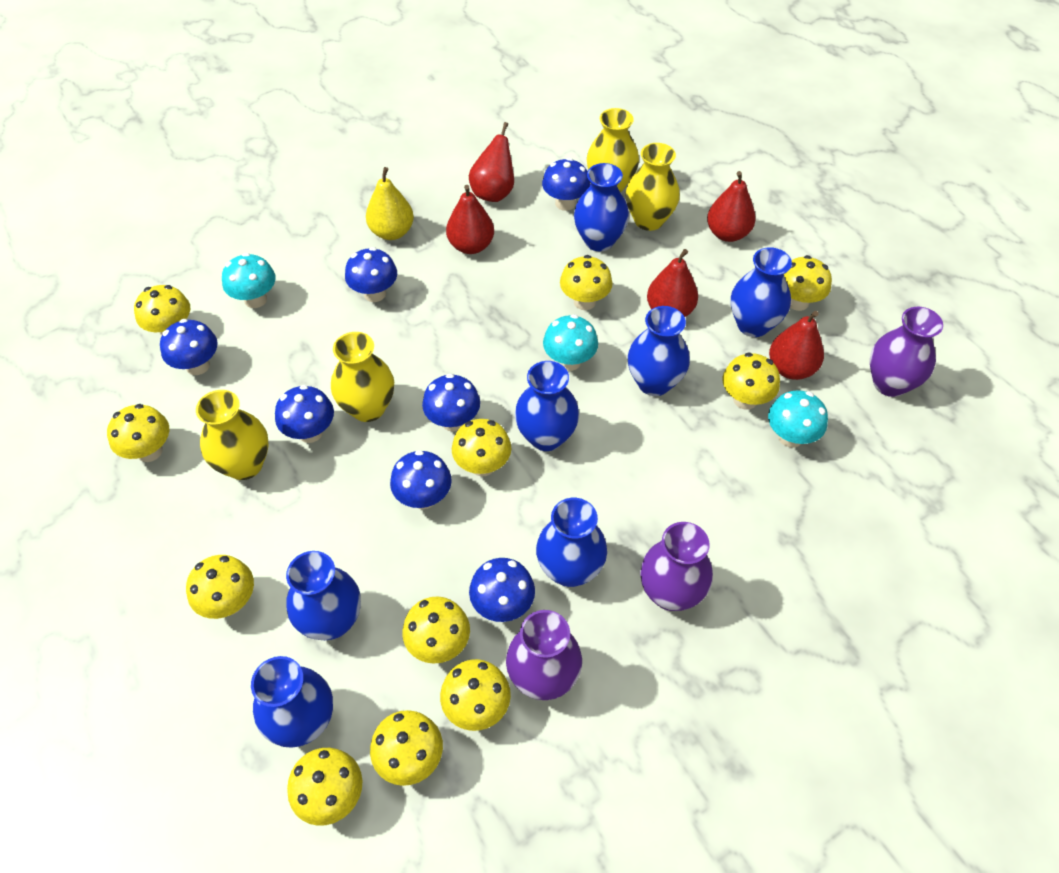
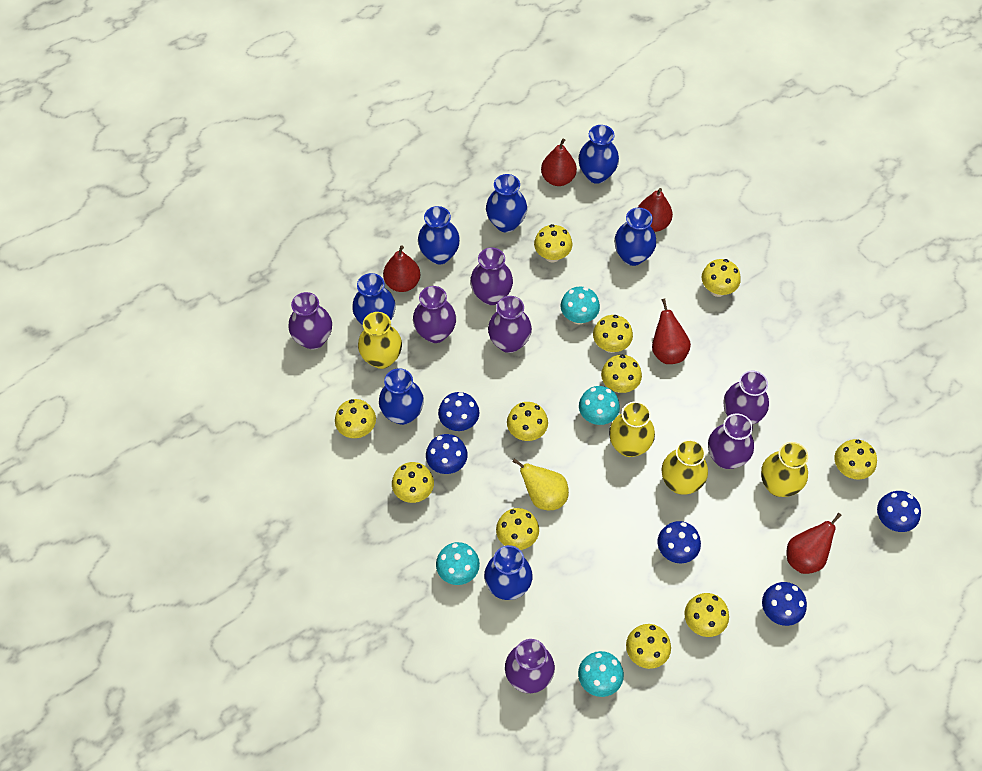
blue mushroom: [160,319,218,375] [275,385,334,443] [345,247,397,302] [390,450,452,509] [422,374,480,432] [469,558,535,622] [542,158,590,211] = 7 -> [426,434,468,474] [438,392,479,431] [658,521,701,563] [762,582,807,626] [877,491,921,532] = 5
purple vase: [506,610,582,700] [640,522,713,611] [870,307,943,397] = 3 -> [288,292,332,349] [413,286,456,343] [470,247,513,305] [488,296,532,353] [505,639,555,693] [708,414,754,469] [724,371,769,425] = 7
turquoise mushroom: [222,253,276,308] [543,314,598,371] [768,390,828,448] = 3 -> [436,542,480,585] [560,287,600,325] [578,651,624,697] [579,386,620,425] = 4

